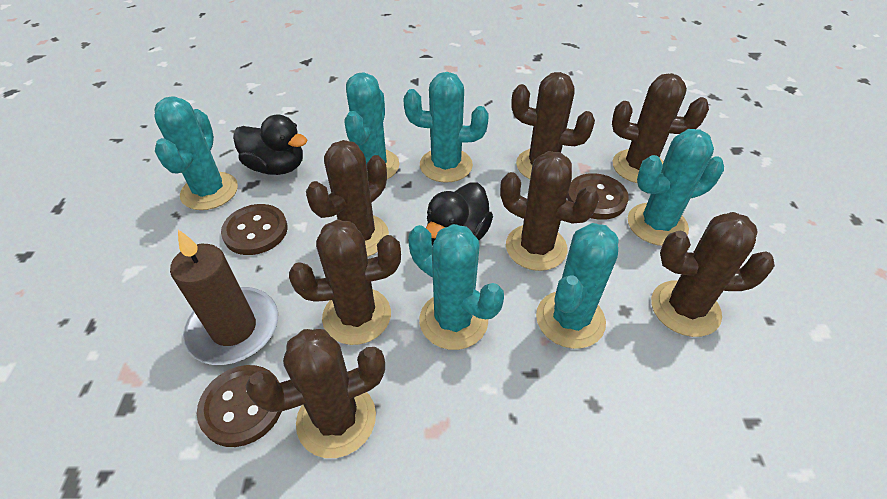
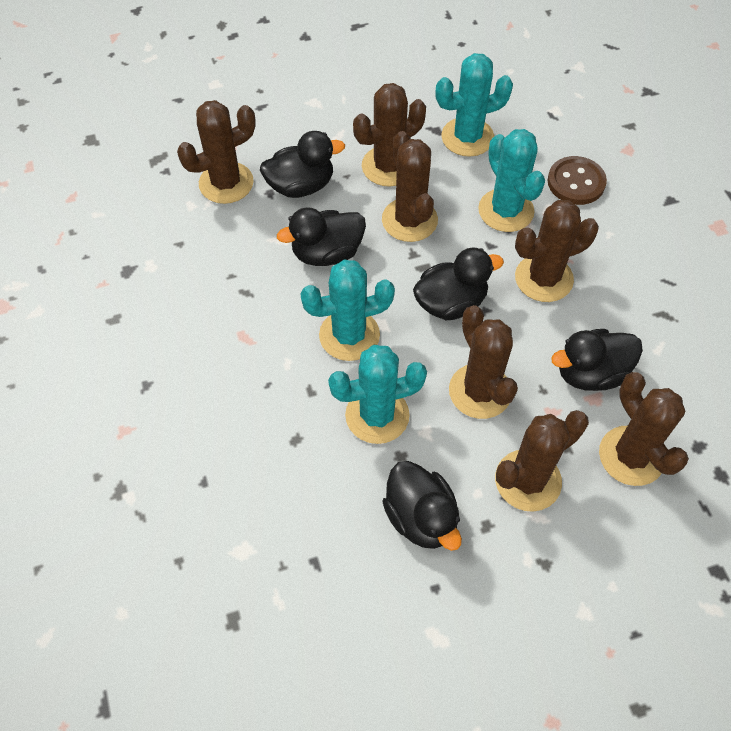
black duck: [233,114,307,175] [426,182,493,246] = 2 -> [260,131,345,198] [277,207,366,266] [382,461,462,551] [413,248,504,320] [551,329,643,391] = 5
brown button: [197,365,282,447] [221,204,288,255] [567,173,629,220] = 3 -> [547,156,607,205] = 1
brown candle: [170,230,278,365] = 1 -> none = 0
turquoise cactus: [155,97,238,210] [345,72,400,179] [403,72,489,183] [408,224,504,350] [536,223,618,349] [628,129,724,246] = 6 -> [300,260,395,361] [328,345,427,444] [435,53,513,157] [478,129,545,232] = 4

